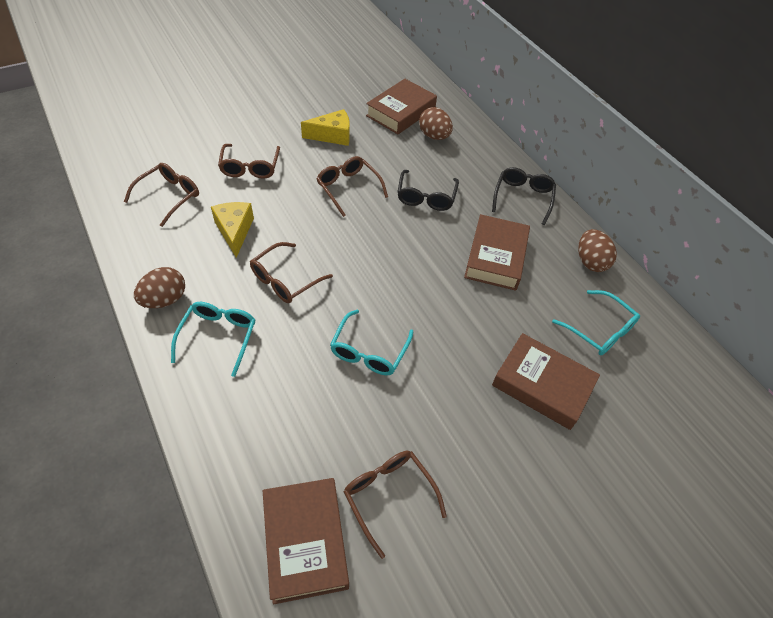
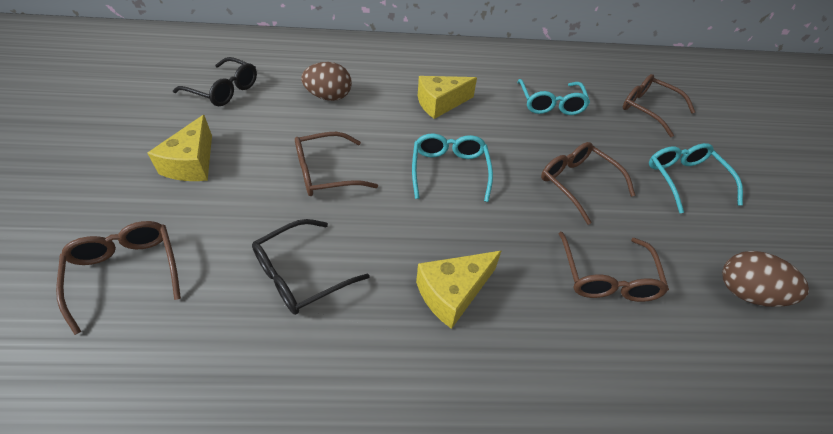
brown book: [263,478,349,604] [366,79,437,134] [464,214,530,291] [492,333,600,430] = 4 -> none = 0
brown egg: [134,267,185,308] [419,107,453,140] [578,229,617,272] = 3 -> [301,62,352,101] [722,251,809,307] = 2
yellow cheese: [211,202,254,258] [301,109,350,146] = 2 -> [147,115,212,181] [416,251,501,329] [418,76,477,119] = 3

